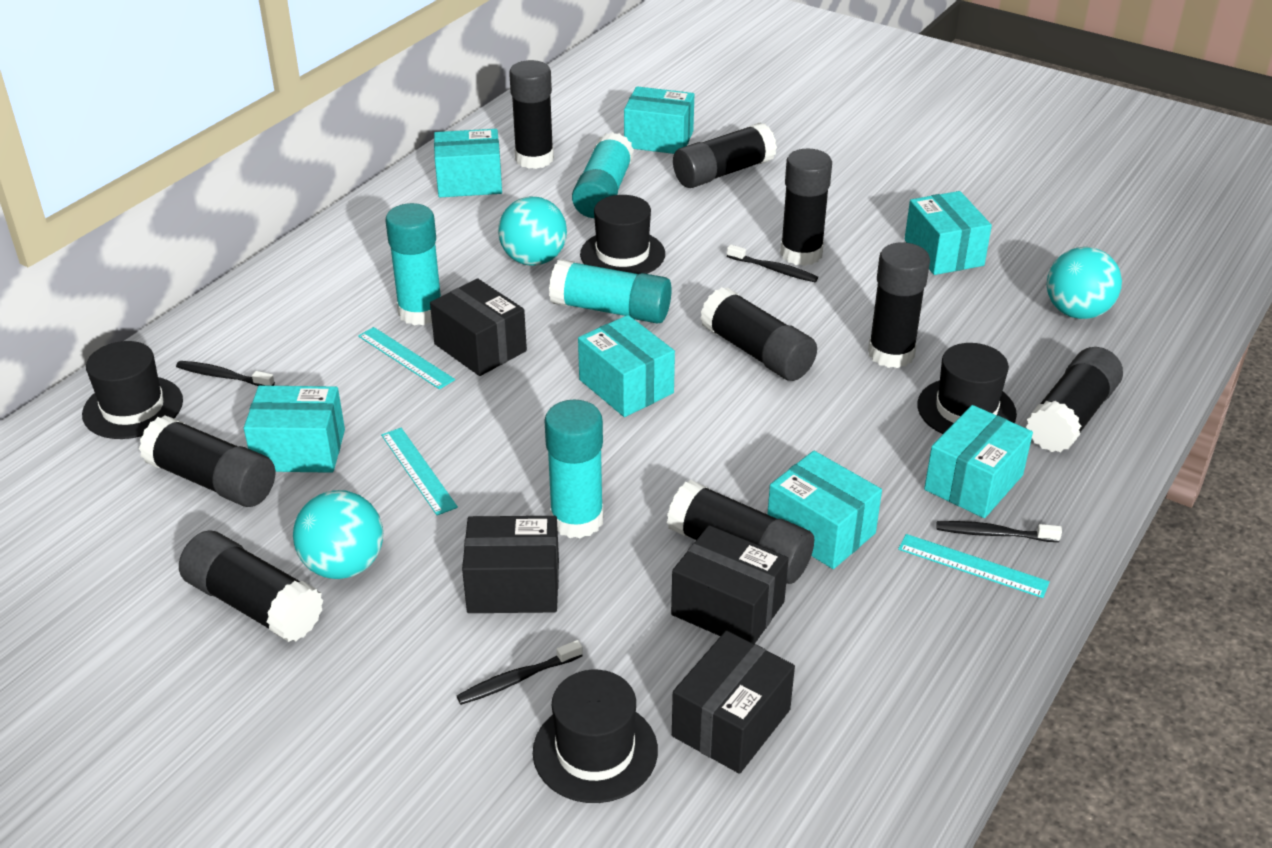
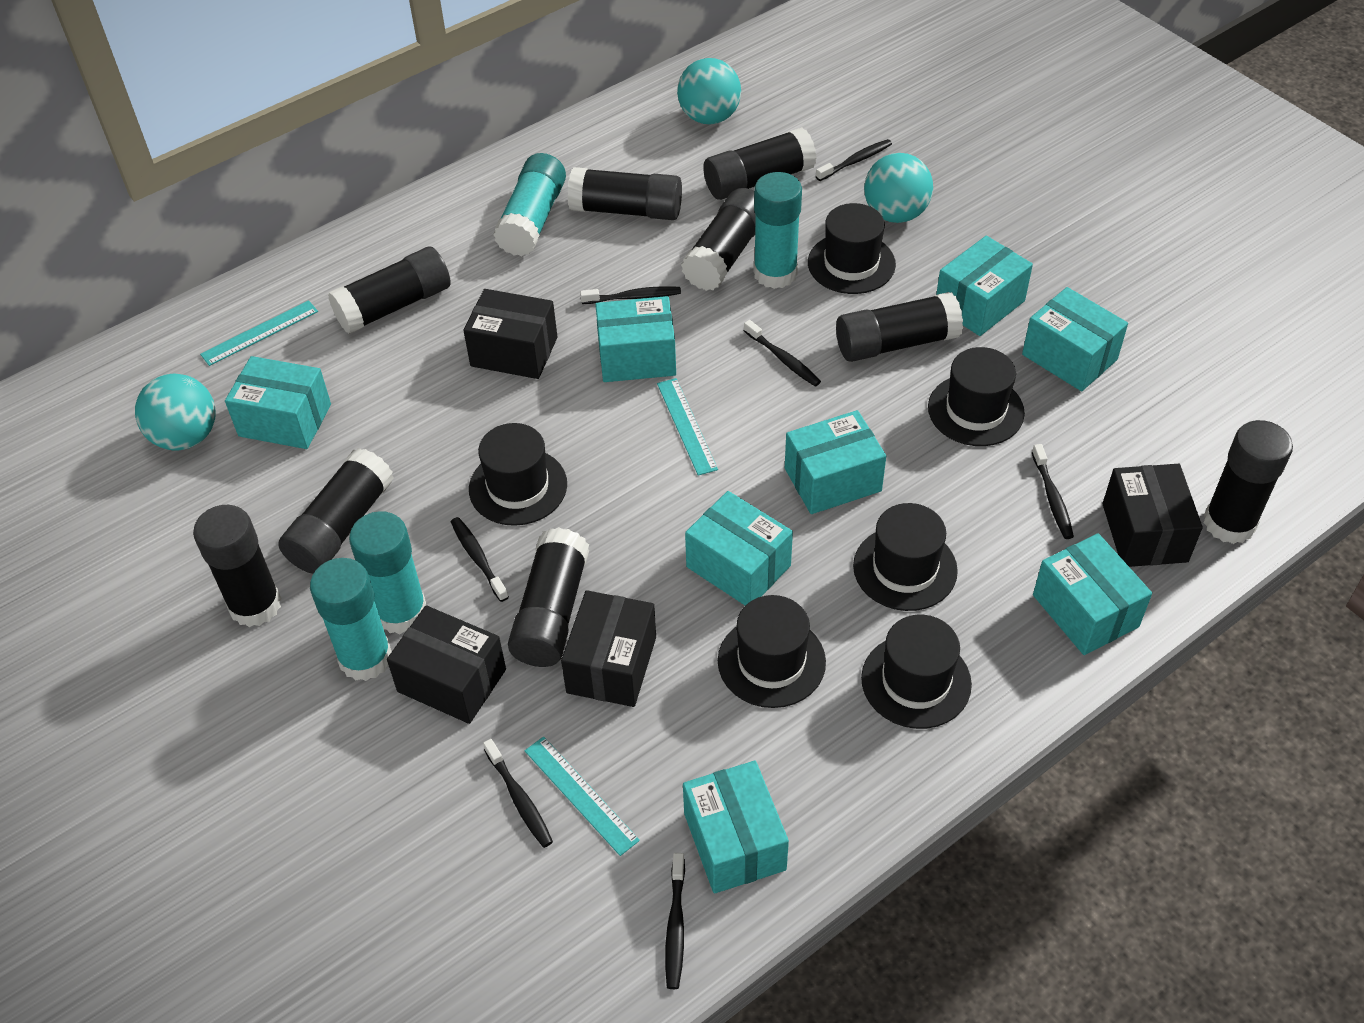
black hat: [82,341,183,439] [533,670,658,803] [580,195,665,274] [917,343,1017,434] = 4 -> [469,423,567,526] [718,595,826,708] [808,203,896,294] [853,503,958,611] [861,615,972,729] [928,347,1025,446] = 6
black toothbrush: [176,361,275,386] [457,640,583,705] [727,244,818,282] [936,521,1062,542] = 4 -> [451,517,509,602] [483,739,553,848] [580,286,681,304] [665,853,685,989] [744,320,821,387] [816,139,892,181] [1032,444,1074,539] = 7
turquoise box: [244,385,345,473] [434,129,502,197] [578,315,675,417] [624,86,694,154] [767,451,882,569] [905,191,992,275] [924,405,1033,518] = 7 -> [225,356,331,449] [595,296,676,382] [683,761,789,894] [685,491,793,606] [785,410,886,514] [936,236,1033,336] [1022,287,1128,391] [1033,533,1152,655] = 8

